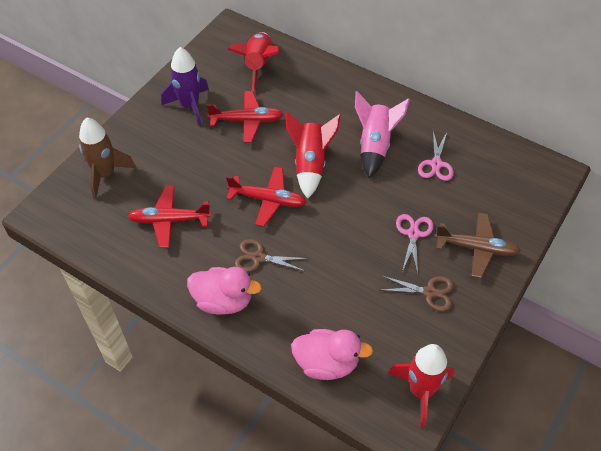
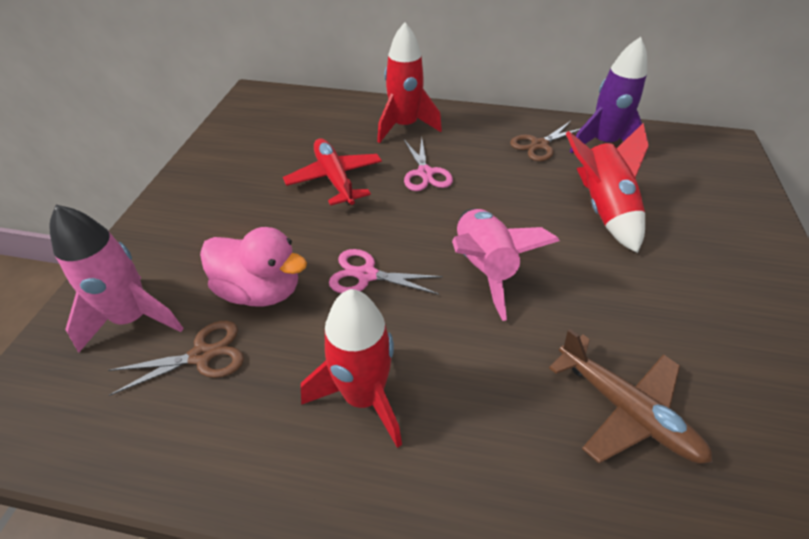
brown rocket: [79,118,136,199] = 1 -> none = 0
pink duck: [187,267,262,314] [291,329,373,380] = 2 -> [200,227,307,307] = 1
pink rocket: [355,91,410,178] = 1 -> [49,205,184,352] [452,209,560,321] = 2
red plane: [128,186,211,248] [206,91,284,142] [226,167,307,227] = 3 -> [283,138,382,206] = 1

